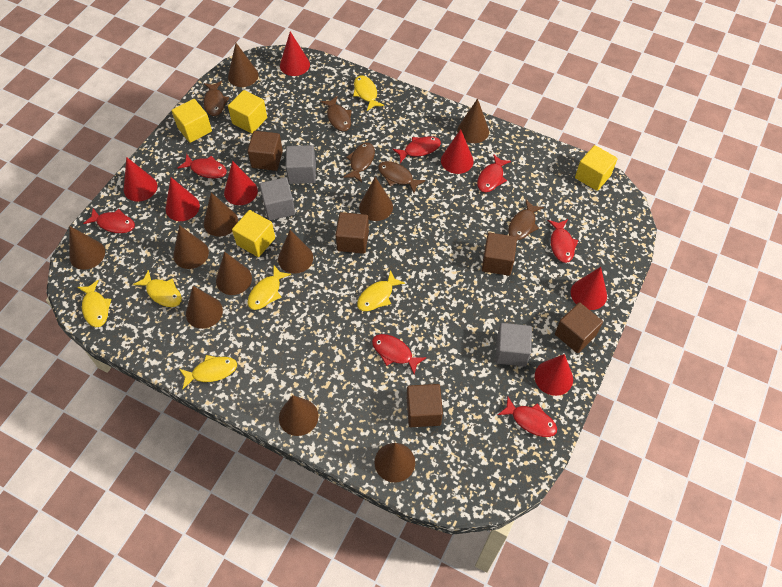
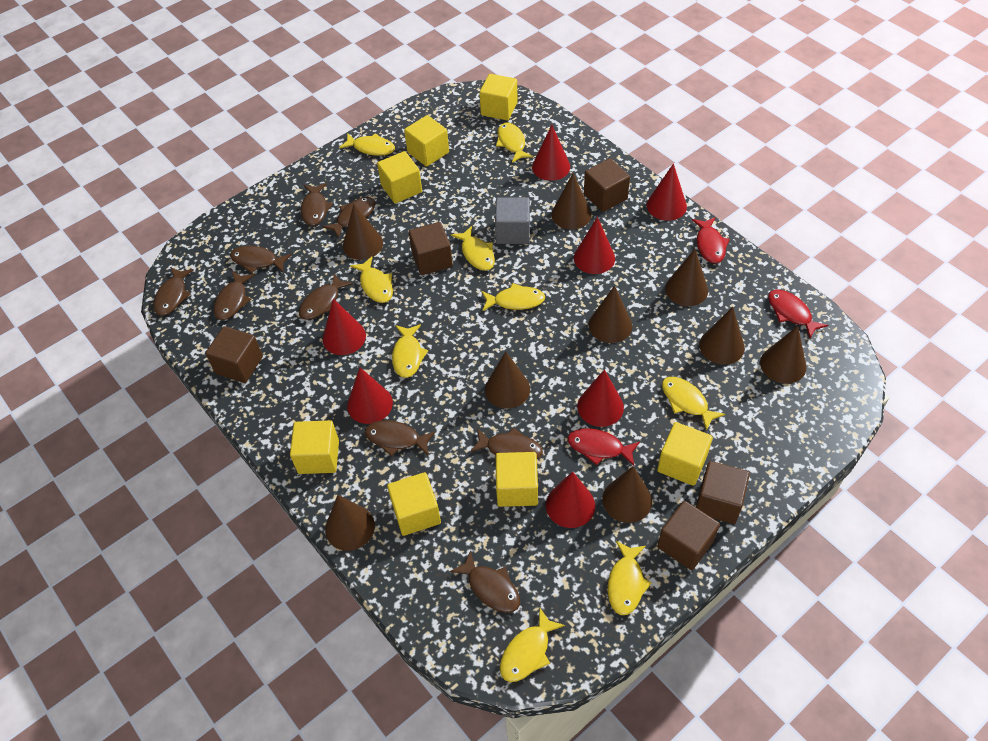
brown cone: [69,226,105,270] [173,225,209,269] [186,286,223,329] [204,192,238,237] [216,252,252,295] [228,43,259,87] [278,230,313,274] [279,395,319,436] [359,177,393,221] [374,443,415,483] [457,98,489,143] = 11 -> [325,495,375,551] [343,204,383,260] [485,351,530,409] [551,173,591,230] [589,285,632,343] [602,466,652,523] [665,249,708,306] [699,307,745,365] [760,326,806,384] = 9
brown fish: [204,81,229,116] [320,96,352,131] [343,143,375,182] [378,161,425,193] [508,199,544,240] = 5 -> [153,267,194,316] [213,271,255,320] [230,246,292,273] [299,273,353,320] [301,183,333,226] [322,197,375,238] [365,420,436,456] [450,550,520,613] [470,427,543,459] = 9
grey cube: [259,177,295,220] [285,145,316,184] [495,323,532,367] = 3 -> [495,197,530,244] = 1
red fish: [83,208,135,233] [178,154,227,179] [372,334,427,374] [393,136,441,163] [477,154,511,192] [498,397,557,437] [548,219,579,263] = 7 -> [568,428,640,466] [692,217,730,264] [768,290,828,338] = 3
yellow cube: [172,99,212,143] [228,90,267,134] [232,210,275,257] [575,145,618,191] = 4 -> [290,420,339,474] [377,151,422,204] [387,472,441,536] [404,115,449,167] [479,74,518,120] [496,452,538,507] [657,422,713,486] = 7
yellow fish: [77,280,112,327] [133,270,182,307] [179,355,237,389] [248,266,291,310] [353,75,384,111] [357,270,405,311] = 6 -> [339,133,395,156] [350,257,393,303] [392,324,428,378] [451,226,495,271] [482,283,545,311] [496,123,533,163] [500,608,565,682] [608,541,652,615] [662,377,725,431] = 9

